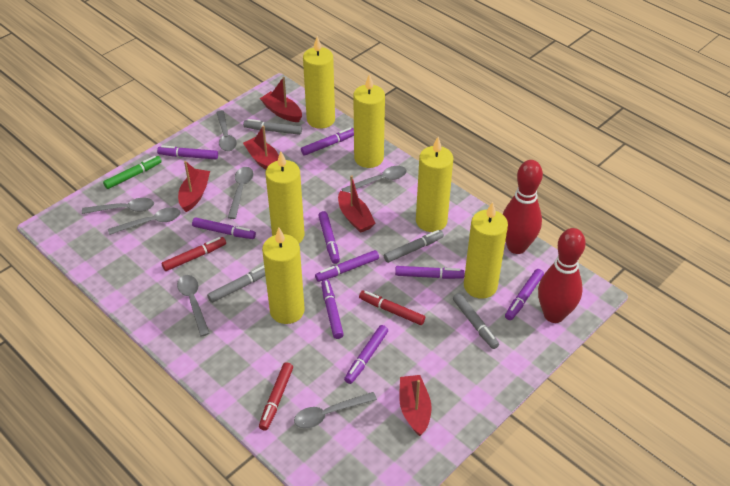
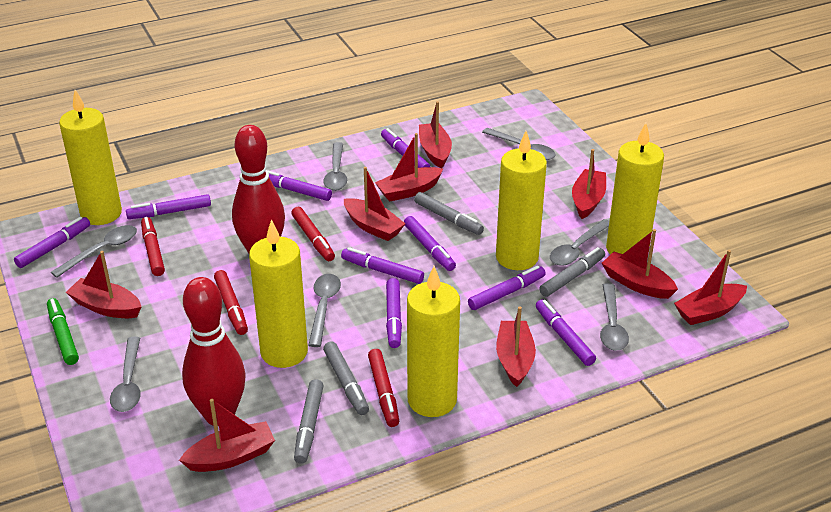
red boat: [178,161,210,212] [243,125,279,169] [260,77,302,122] [338,175,375,233] [399,375,432,436] = 5 -> [66,251,141,318] [179,399,275,472] [344,167,406,241] [375,133,443,202] [419,101,452,168] [496,306,536,387] [572,149,606,219] [602,229,678,299] [674,250,747,325] = 9
red marker: [162,237,226,271] [259,362,293,431] [359,291,425,325] = 3 -> [141,217,165,276] [214,270,248,335] [291,207,335,261] [368,349,399,427] = 4
yellow candle: [262,228,305,324] [265,152,305,243] [303,36,335,129] [353,74,385,168] [416,137,453,232] [464,202,508,299] = 6 -> [59,90,122,225] [249,219,308,368] [407,266,460,417] [496,131,547,270] [606,123,664,255] = 5

